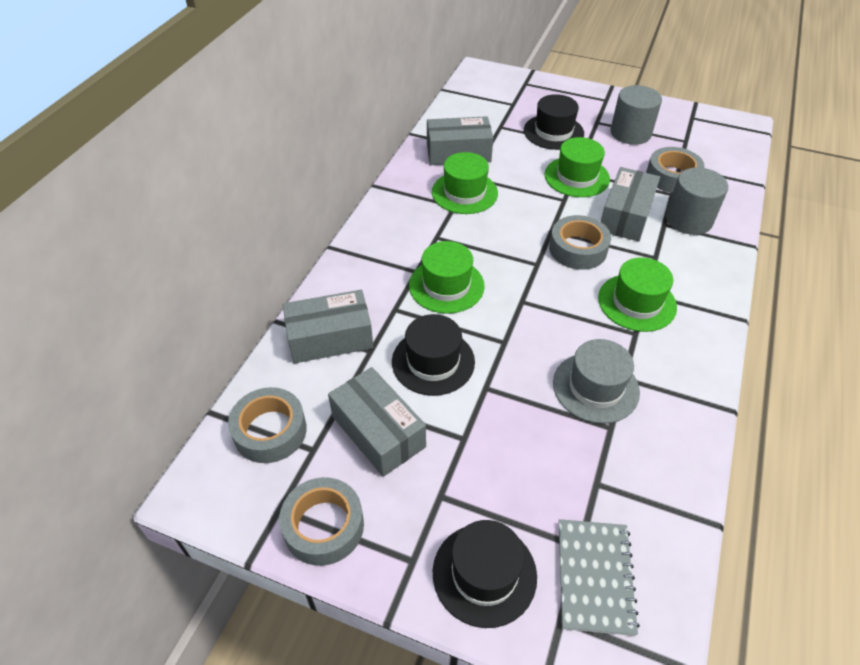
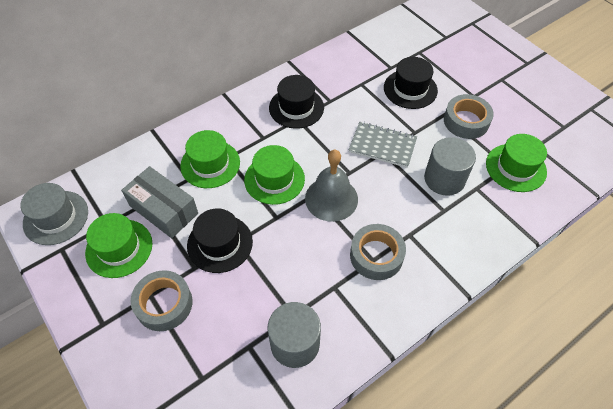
grey bell: none = 0 -> [305,150,358,222] = 1
grey box: [283,290,373,363] [328,367,426,477] [427,116,493,165] [601,167,660,242] = 4 -> [121,166,198,238] = 1
grey tape: [228,387,307,463] [279,477,364,566] [549,215,611,270] [646,147,705,193] = 4 -> [131,270,193,331] [350,224,406,280] [444,94,494,139] = 3

